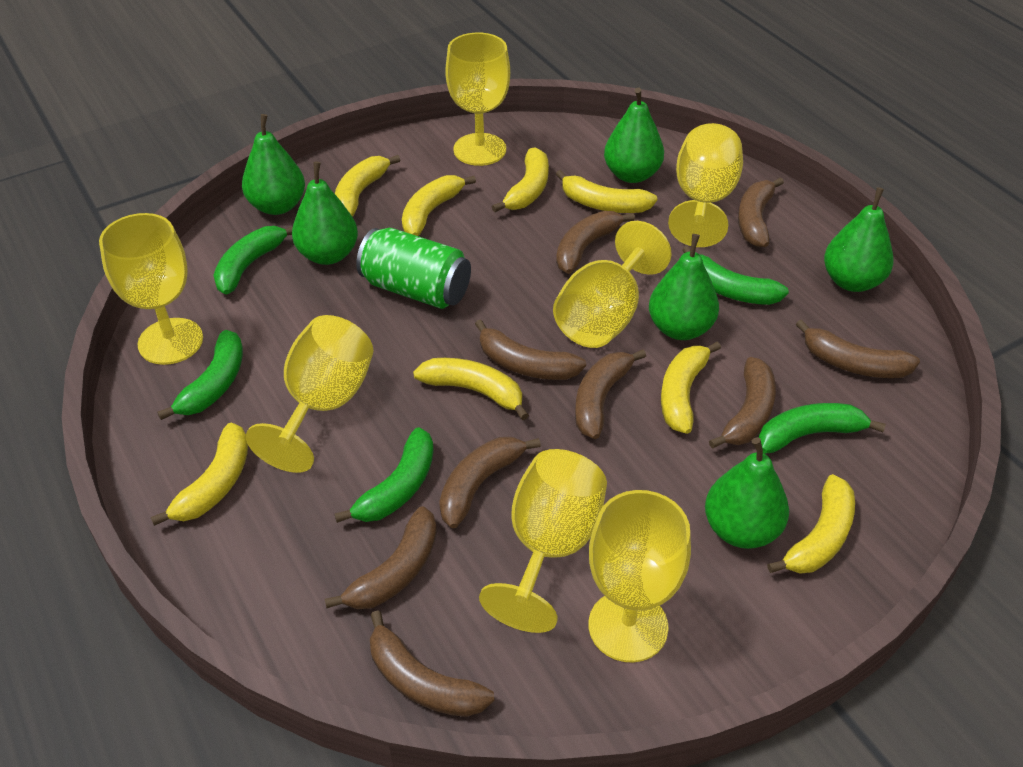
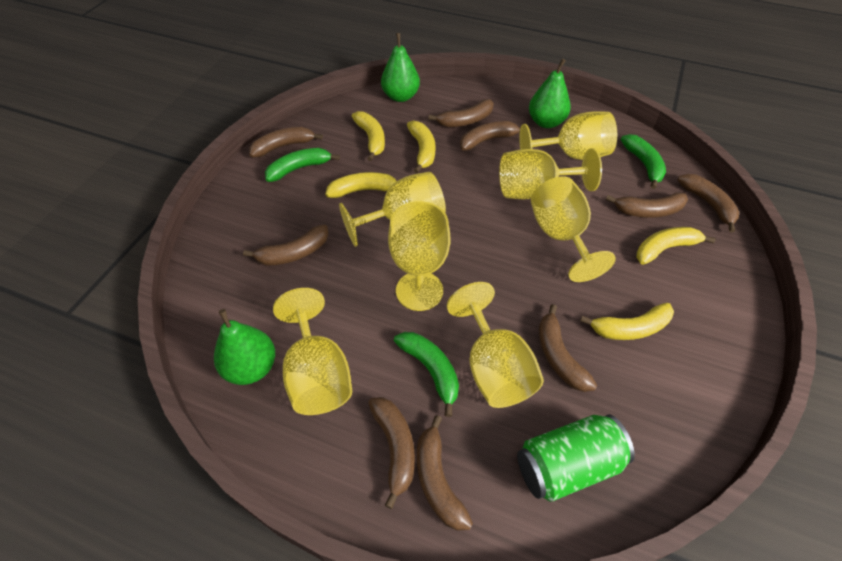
green banana: [157,330,243,420] [213,226,293,295] [334,427,434,523] [682,246,789,305] [759,403,886,454] = 5 -> [265,148,340,182] [394,332,459,417] [621,134,666,189] = 3
green pear: [242,114,305,215] [292,161,358,265] [604,88,664,183] [649,234,719,340] [705,437,789,549] [824,187,894,292] = 6 -> [214,309,275,385] [381,33,420,102] [529,59,571,128] = 3
yellow banana: [151,423,248,526] [335,155,400,217] [402,175,476,236] [413,358,529,420] [492,147,549,212] [556,170,657,213] [661,342,721,434] [767,474,855,574] = 8 -> [325,172,396,198] [352,111,385,161] [407,120,435,173] [580,303,674,340] [636,227,716,265] = 5

